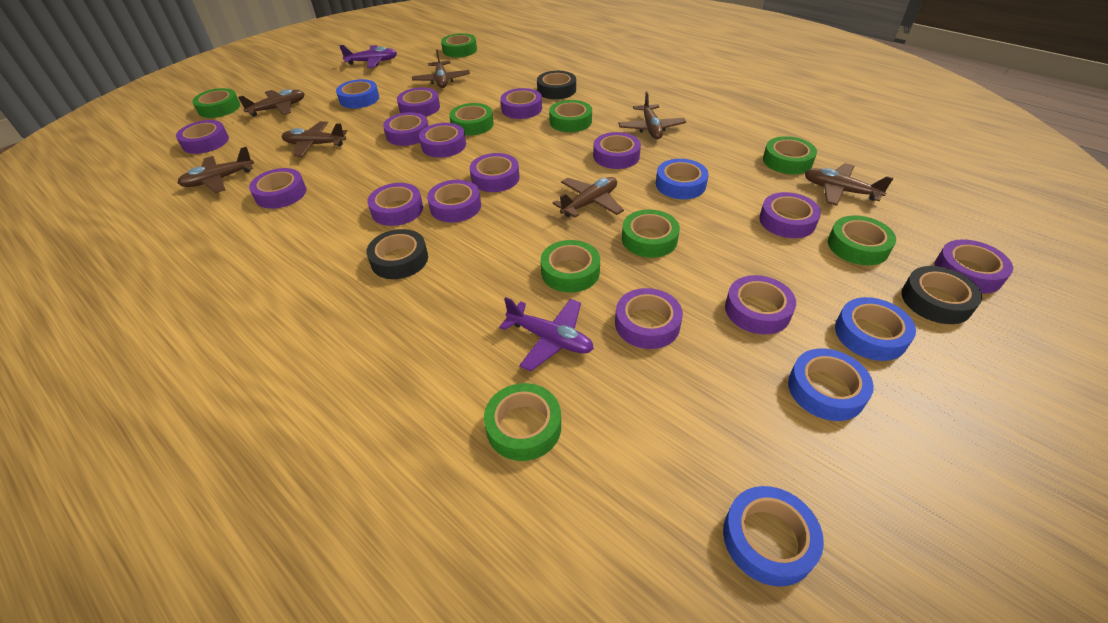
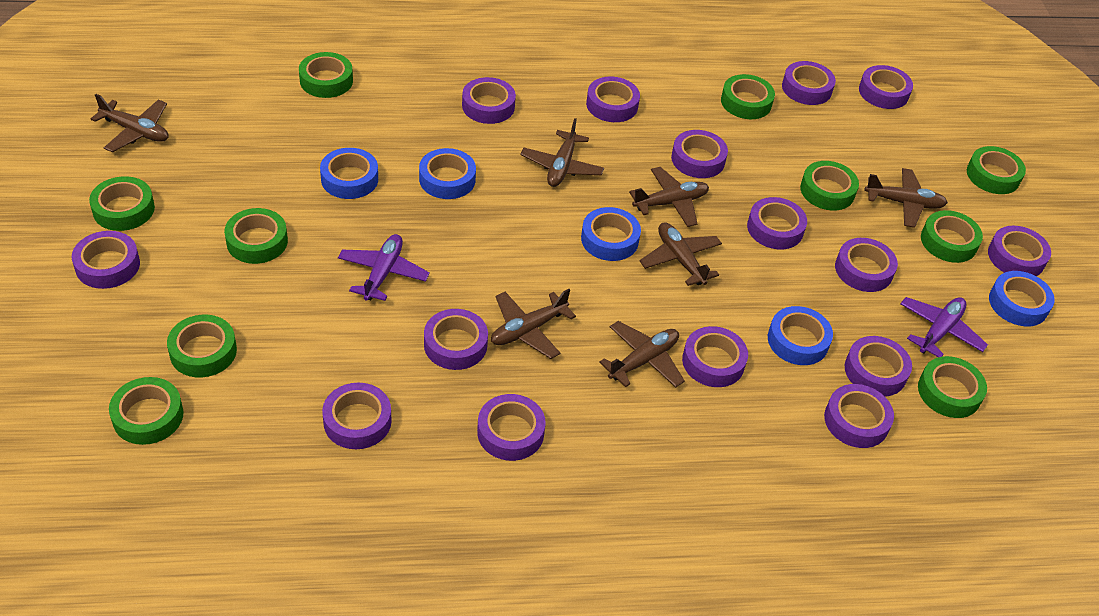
black tape: [366,229,428,279] [537,71,576,99] [901,266,982,324] = 3 -> none = 0
green tape: [192,88,240,118] [441,33,477,57] [449,103,494,136] [484,383,561,461] [541,240,600,292] [549,100,592,132] [622,209,680,258] [763,136,817,174] [828,215,896,265] = 9 -> [89,176,155,231] [109,377,183,445] [167,315,237,377] [224,208,288,264] [299,52,353,98] [721,74,775,119] [800,161,859,211] [918,356,987,418] [921,210,983,263] [967,146,1026,194] = 10
purple tape: [176,120,229,154] [249,168,306,209] [367,183,423,226] [383,112,428,146] [397,88,440,117] [419,123,466,158] [427,180,481,223] [470,153,520,192] [500,88,542,119] [593,132,641,169] [615,288,683,349] [725,275,796,335] [759,192,821,238] [934,239,1013,294] = 14 -> [72,231,140,289] [322,383,392,449] [424,309,488,370] [462,77,516,124] [477,394,546,461] [586,77,640,122] [671,130,728,178] [682,326,748,387] [747,197,807,249] [782,61,836,105] [824,384,894,448] [835,238,898,292] [845,336,912,397] [859,65,913,109] [988,226,1051,276] = 15

